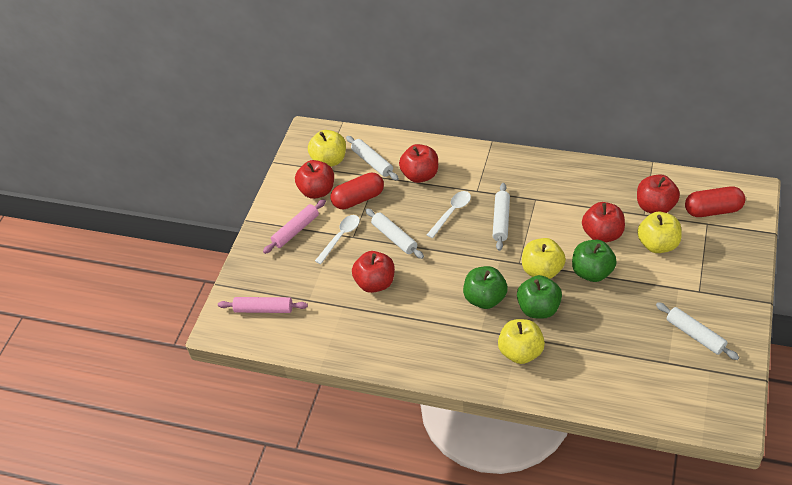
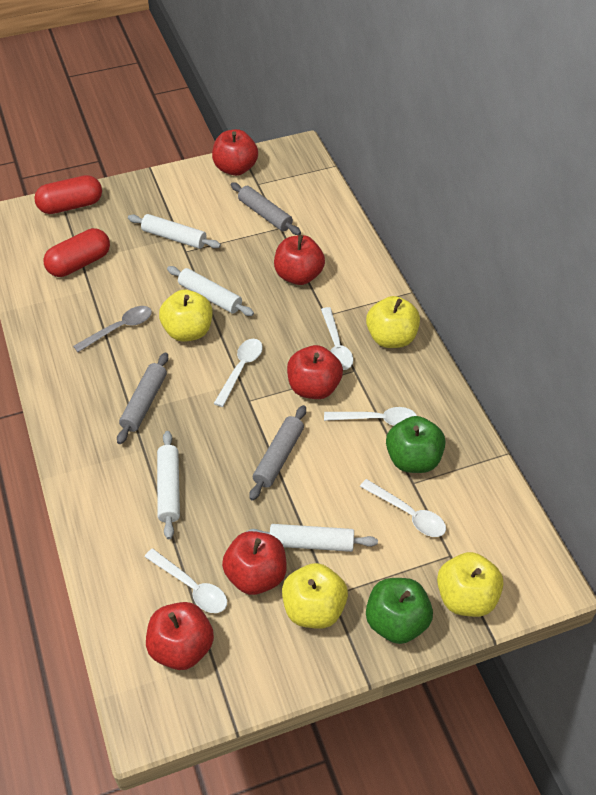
green apple: [463,266,508,309] [517,275,562,318] [572,240,617,282] = 3 -> [366,578,433,644] [386,416,446,473] = 2
grey rolling pin: none = 0 -> [117,353,168,444] [231,182,301,235] [249,405,306,501] = 3
grey spoon: none = 0 -> [73,306,152,352] = 1
pink rolling pin: [218,297,308,313] [263,199,326,254] = 2 -> none = 0
white spoon: [315,215,360,264] [427,191,471,238] = 2 -> [144,548,227,613] [214,339,263,407] [321,307,353,370] [324,407,417,426] [360,479,446,537] = 5

